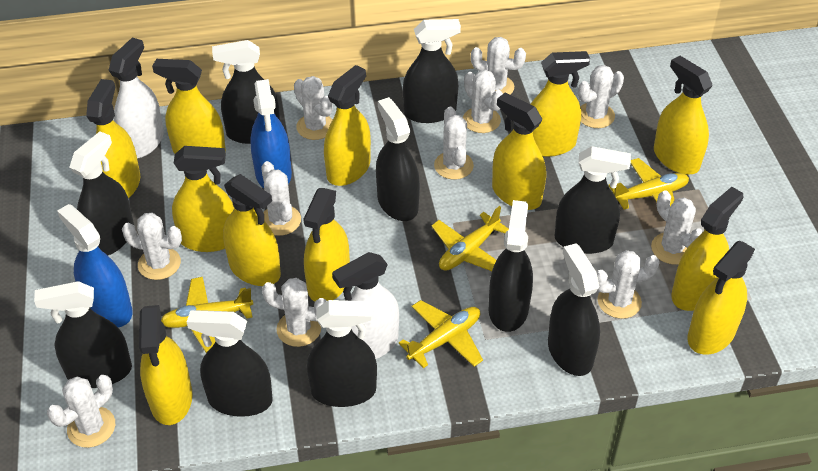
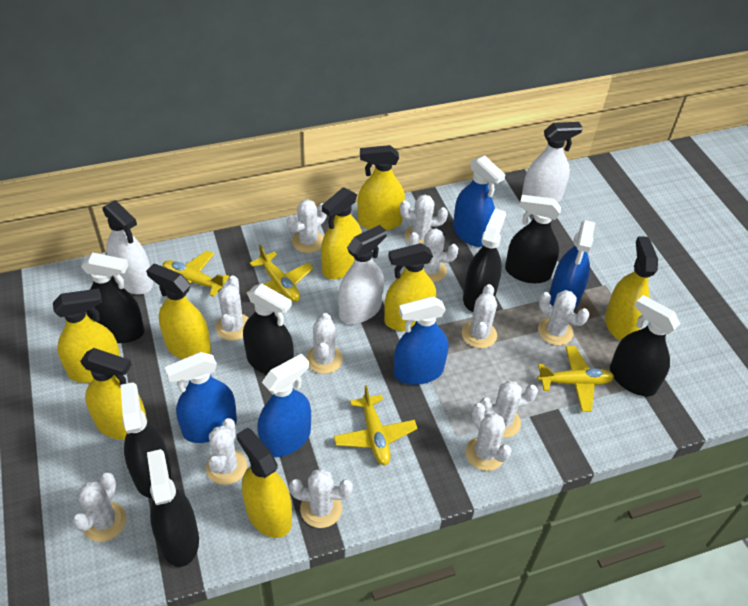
black spray bottle: [34,281,132,388] [69,131,134,255] [187,310,273,417] [212,40,280,144] [307,300,377,407] [376,97,420,221] [403,19,461,123] [488,200,533,332] [548,243,600,376] [555,146,631,254] = 10 -> [81,252,144,343] [120,382,171,498] [147,449,199,567] [243,283,294,375] [463,208,506,312] [505,195,561,283] [610,295,680,396] = 7
blue spray bottle: [57,204,132,327] [250,79,292,188] = 2 -> [164,352,237,443] [257,353,311,458] [393,296,448,385] [453,155,506,247] [549,220,595,310] = 5
white cactus: [47,375,115,448] [122,213,182,280] [261,161,301,236] [262,278,327,347] [294,76,333,140] [434,107,474,180] [463,70,503,133] [471,37,526,95] [578,65,624,128] [596,250,660,319] [651,191,703,265] = 11 -> [72,472,126,542] [206,418,247,485] [215,275,249,341] [287,199,327,253] [289,468,353,528] [306,313,343,374] [400,194,448,243] [409,229,459,283] [462,284,497,348] [465,403,512,471] [480,381,538,438] [538,290,589,346] = 12
white spray bottle: [109,37,164,159] [332,252,399,359] = 2 -> [102,200,153,294] [338,225,387,324] [521,122,583,203] = 3
yellow spray bottle: [86,79,140,198] [139,305,193,425] [152,59,226,154] [172,146,234,252] [223,174,281,286] [303,188,350,302] [324,65,371,186] [492,93,546,210] [531,51,590,157] [654,56,713,175] [672,187,743,311] [687,241,755,355] = 12 -> [53,289,121,383] [80,348,148,440] [146,264,211,359] [236,428,292,538] [321,187,362,279] [357,145,405,230] [384,243,436,331] [605,236,658,341] = 8

